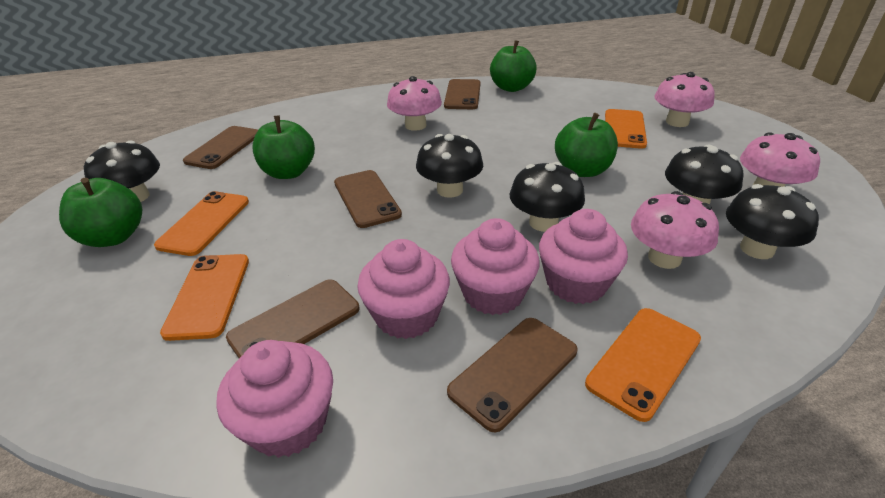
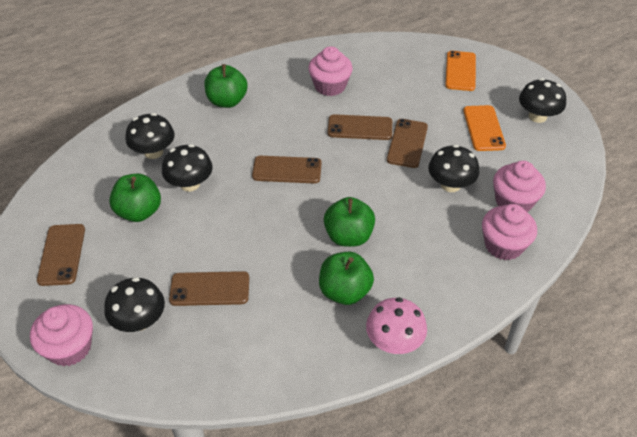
orange phone: [154,191,249,256] [160,254,249,341] [585,308,701,422] [605,109,647,149] = 4 -> [445,51,476,91] [463,105,506,151] = 2
pink mushroom: [387,76,442,131] [631,191,719,269] [655,72,715,127] [740,132,820,187] = 4 -> [366,297,427,354] = 1

